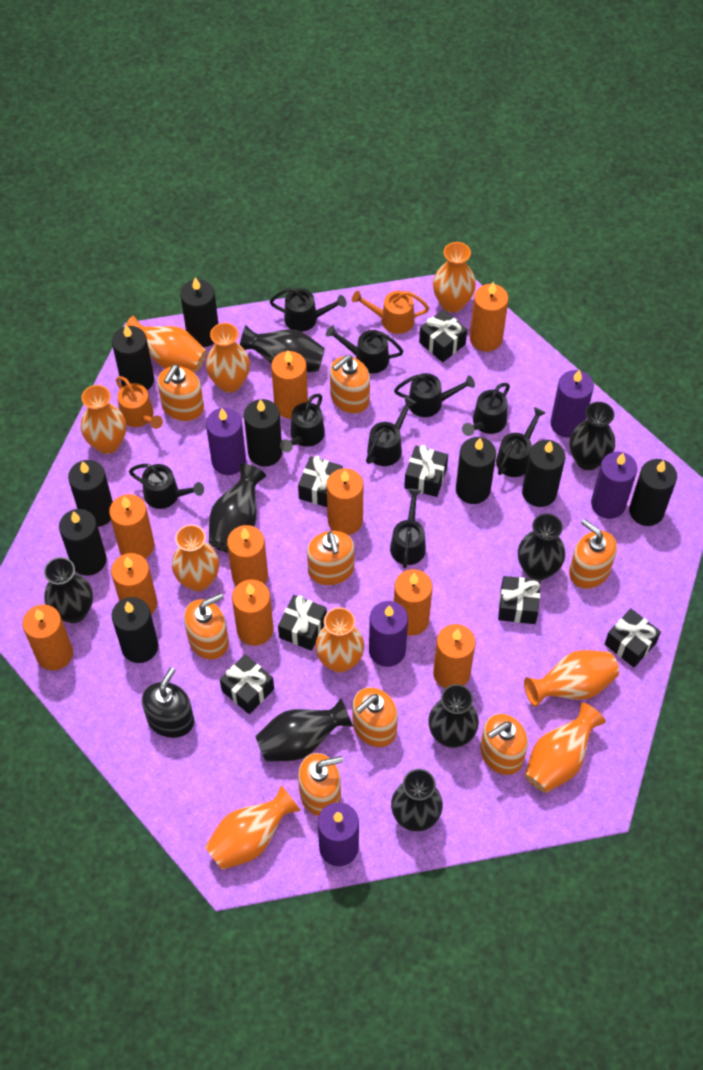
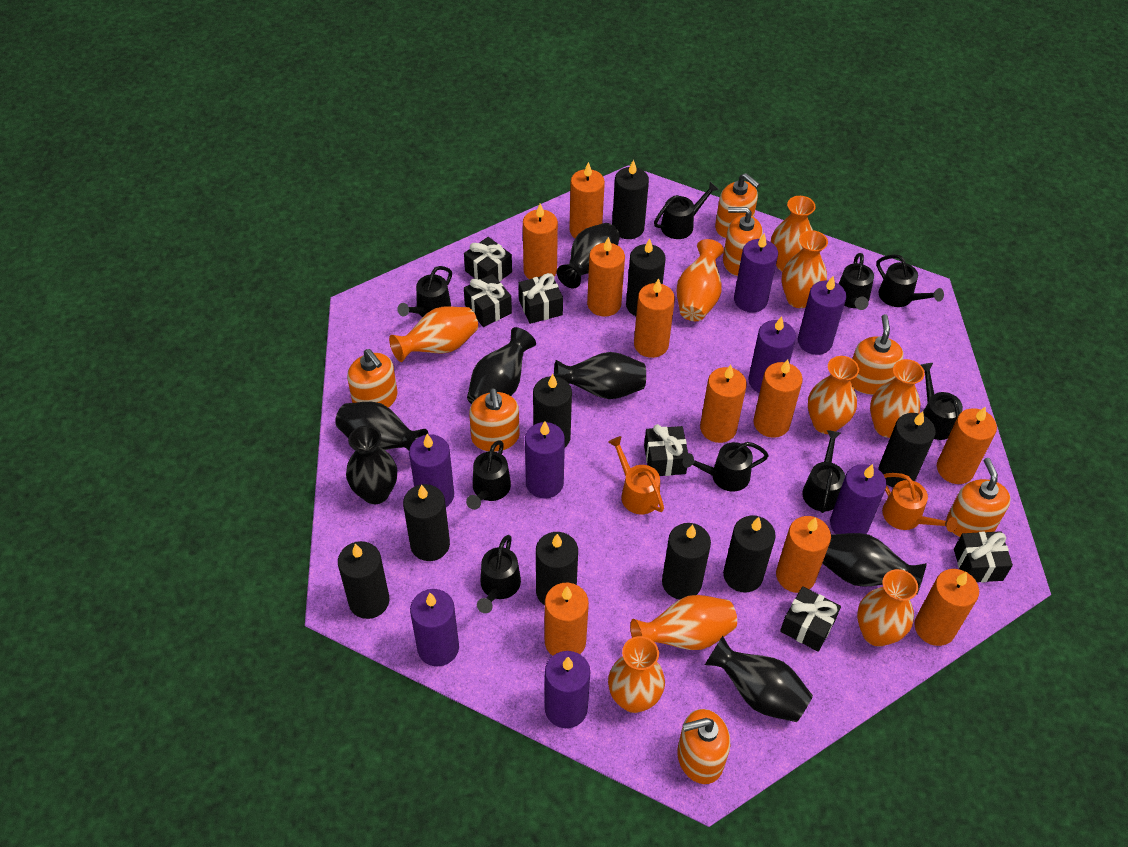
black gift: [220,654,274,714] [278,595,327,651] [298,456,343,507] [404,445,448,497] [419,310,467,362] [498,576,541,624] [605,609,661,667] = 7 -> [464,237,512,282] [464,274,512,327] [518,273,563,324] [644,424,688,476] [780,586,841,652] [954,531,1013,582] = 6
black soap dispenser: [142,667,194,738] = 1 -> none = 0
black vase: [44,557,93,623] [209,464,266,553] [240,325,325,372] [255,699,353,762] [391,769,443,831] [428,684,479,748] [518,514,565,580] [570,402,615,470] = 8 -> [335,402,429,450] [346,426,397,504] [467,327,536,404] [554,352,646,399] [557,223,620,288] [705,636,813,722] [822,533,927,595] = 7
orange soap dispenser: [157,364,204,421] [184,593,229,660] [298,753,343,816] [307,531,354,585] [330,355,370,414] [353,687,398,747] [480,714,528,775] [569,519,617,589] = 8 -> [347,349,398,408] [469,388,520,452] [677,709,730,784] [715,173,760,238] [723,207,763,276] [850,314,903,395] [946,458,1011,537] = 7
purple candle: [206,408,246,475] [318,802,359,866] [369,601,408,667] [550,369,594,438] [591,452,637,519] = 5 -> [409,434,454,507] [410,589,459,666] [525,421,565,498] [545,651,590,728] [734,233,778,312] [748,316,796,393] [798,276,846,355] [830,464,886,534] = 8

